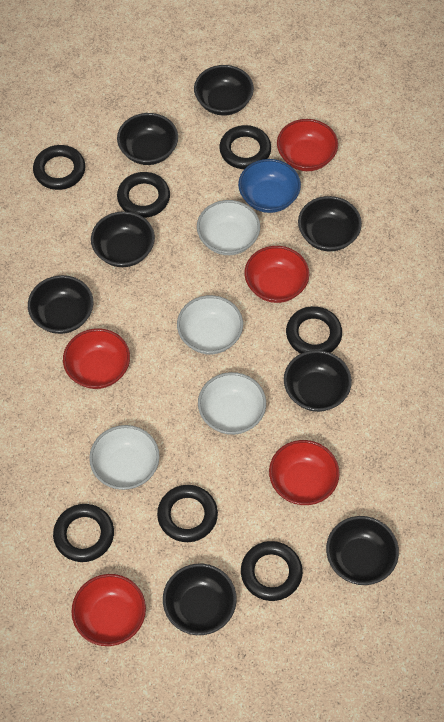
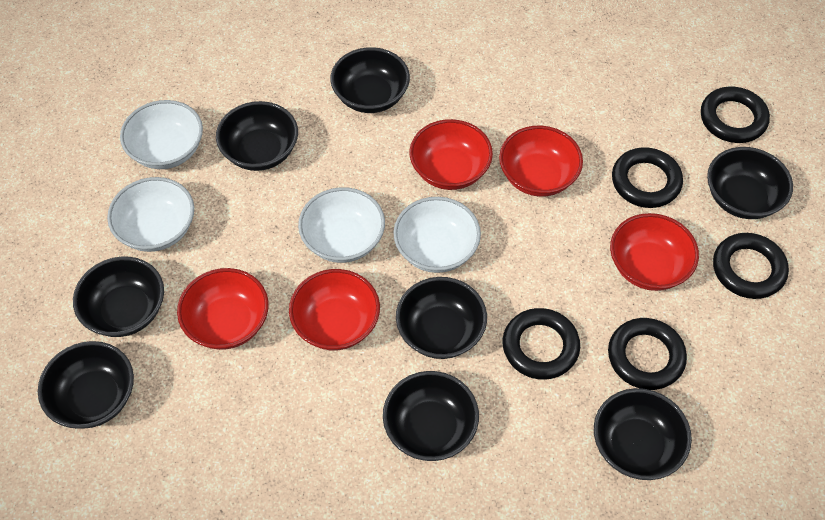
black ring: [33,145,86,190] [53,504,114,562] [117,172,170,218] [157,485,218,542] [219,125,271,169] [241,541,303,601] [286,306,342,354] = 7 -> [502,308,580,380] [608,318,687,390] [612,147,683,208] [701,87,770,143] [713,233,789,299] = 5
blue bowl: [238,159,301,213] = 1 -> none = 0

